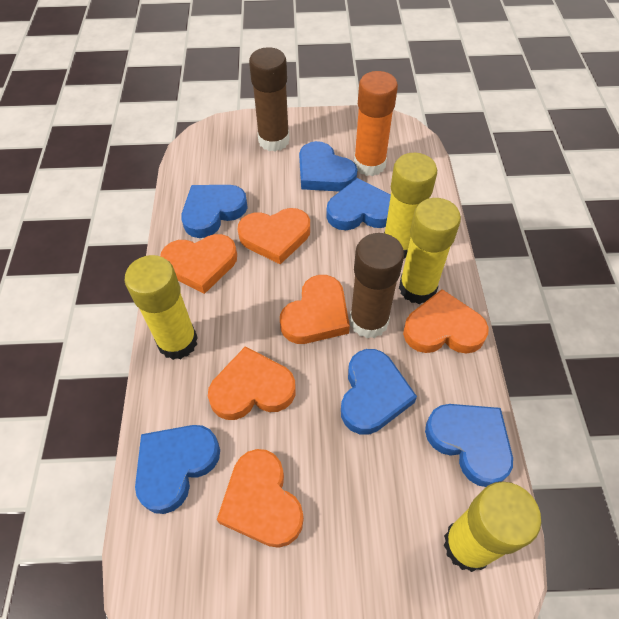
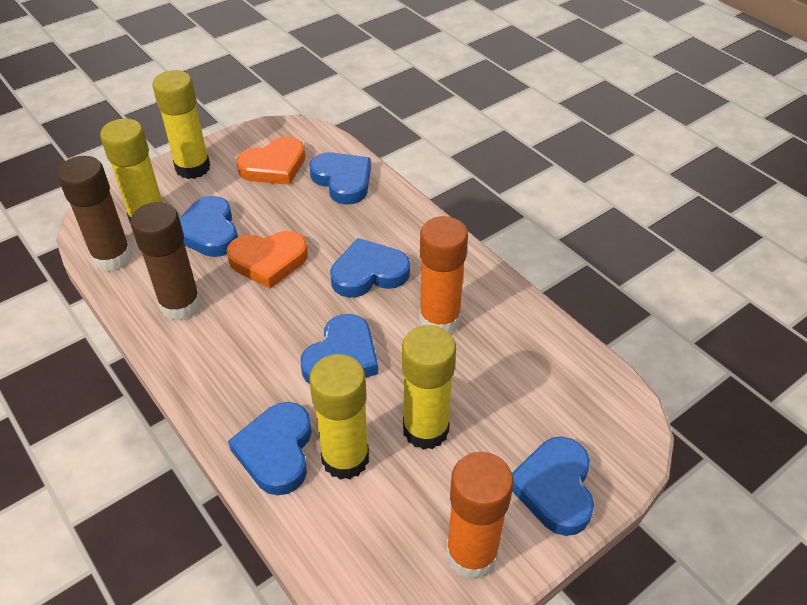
orange glue stick: [354,71,398,176] = 1 -> [419,216,468,333] [446,452,513,579] = 2
orange heart: [160,234,237,294] [208,346,296,420] [217,449,304,548] [238,208,310,264] [280,275,350,344] [403,289,489,354] = 6 -> [226,231,308,289] [236,137,305,185] = 2

